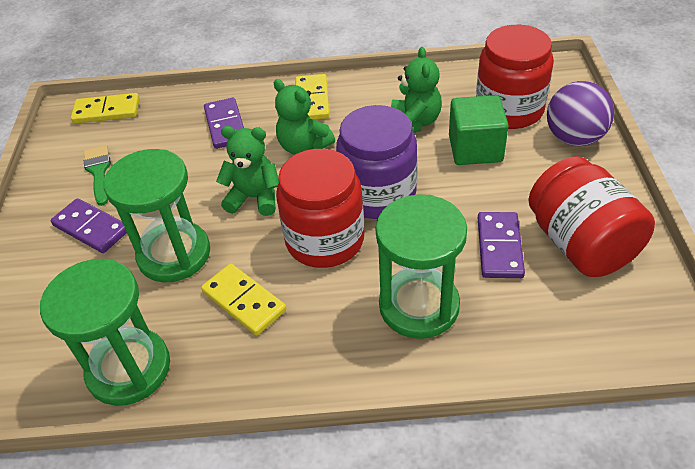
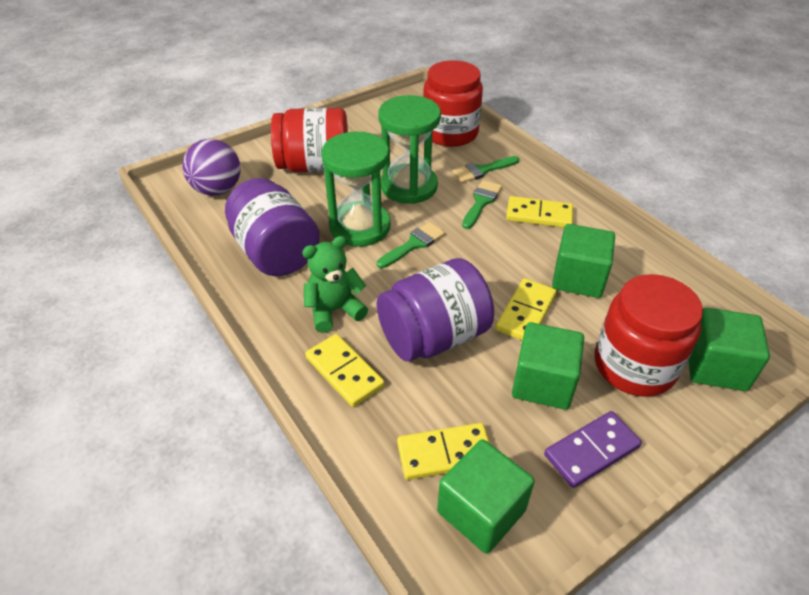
green brush: [84,145,111,206] = 1 -> [377,222,445,268] [452,156,519,183] [462,180,502,229] = 3
green cube: [449,95,509,165] = 1 -> [437,439,535,554] [512,322,584,409] [552,224,615,298] [688,308,770,391] = 4
green hourglass: [40,259,170,406] [104,149,210,282] [375,194,467,339] = 3 -> [321,131,391,247] [378,95,441,204] = 2
green teddy bear: [216,126,279,216] [274,79,335,155] [391,47,442,133] = 3 -> [302,236,368,333] = 1
purple domino: [51,198,127,253] [204,98,244,149] [478,212,525,278] = 3 -> [544,411,642,488] = 1
purple jar: [336,105,417,219] = 1 -> [225,178,320,276] [377,258,494,362] = 2
yellow domino: [71,93,140,124] [201,264,286,335] [295,74,330,120] = 3 -> [305,334,385,407] [397,423,490,480] [496,278,557,340] [506,196,573,228] = 4

